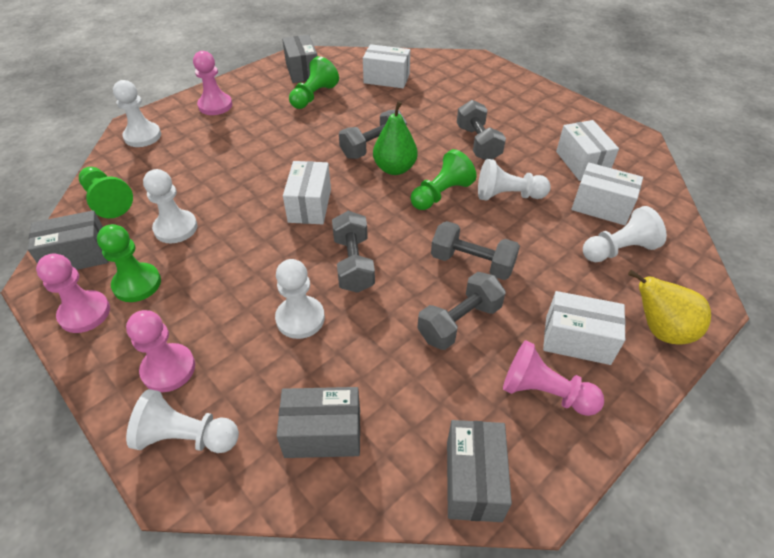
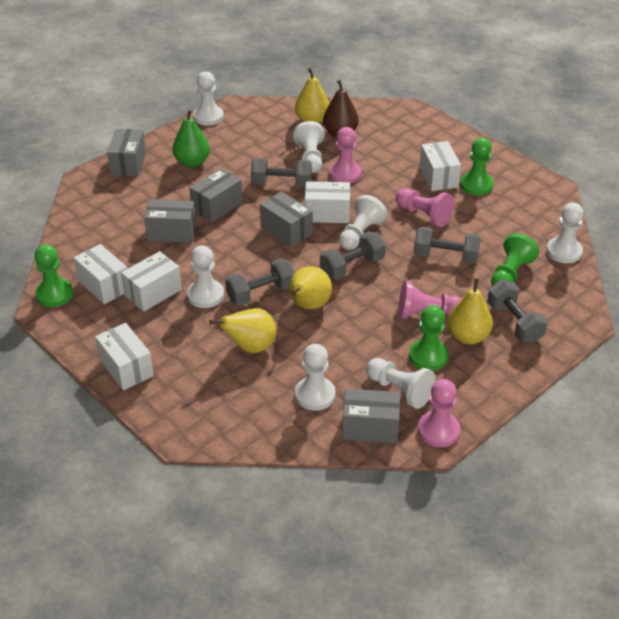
brown pear: none = 0 -> [323,80,359,137] = 1
grey box: [28,210,108,270] [277,387,360,458] [282,35,317,83] [447,420,512,522] = 4 -> [107,129,146,176] [144,199,196,243] [189,168,243,222] [260,192,313,247] [342,389,400,443] = 5
white pawn: [113,80,161,147] [126,389,239,453] [143,169,197,243] [275,259,325,339] [478,159,551,201] [583,206,667,262] = 6 -> [187,245,224,308] [193,71,224,126] [293,121,324,173] [295,344,336,411] [339,195,387,250] [366,358,436,409] [546,203,584,263] = 7
yellow pear: [628,270,711,344] = 1 -> [209,308,277,353] [289,266,332,309] [295,68,329,123] [448,278,493,344] = 4

